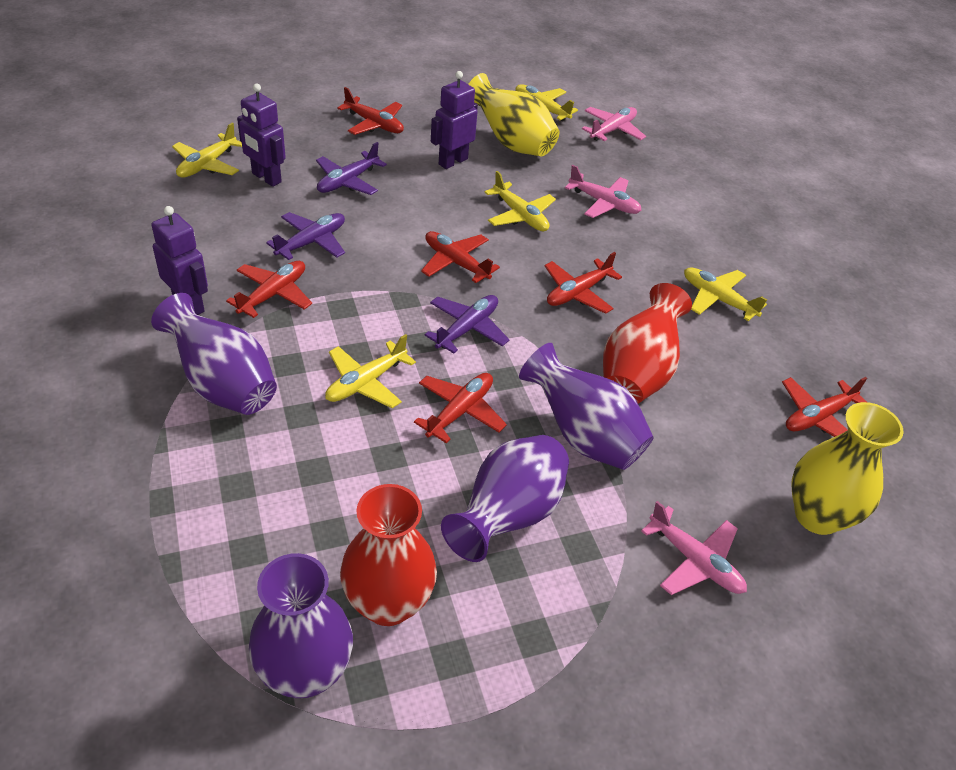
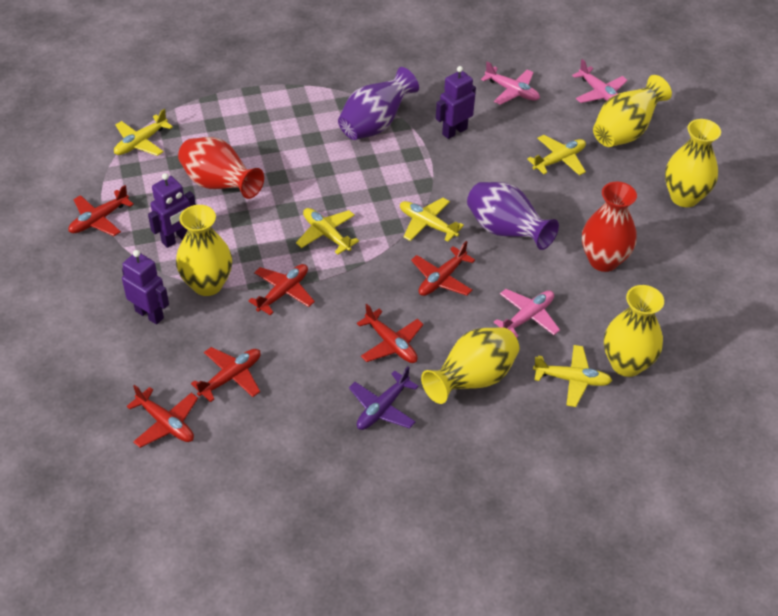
purple plane: [266,212,345,260] [316,142,387,195] [425,295,510,354] = 3 -> [349,366,419,430] = 1
purple vase: [151,293,277,415] [249,553,353,698] [441,435,569,562] [519,343,654,470] = 4 -> [338,67,419,140] [467,182,559,250] = 2
yellow vase: [468,73,560,156] [792,402,904,535] = 2 -> [176,205,232,296] [421,327,519,404] [593,75,672,147] [604,285,664,377] [665,119,721,207] = 5

